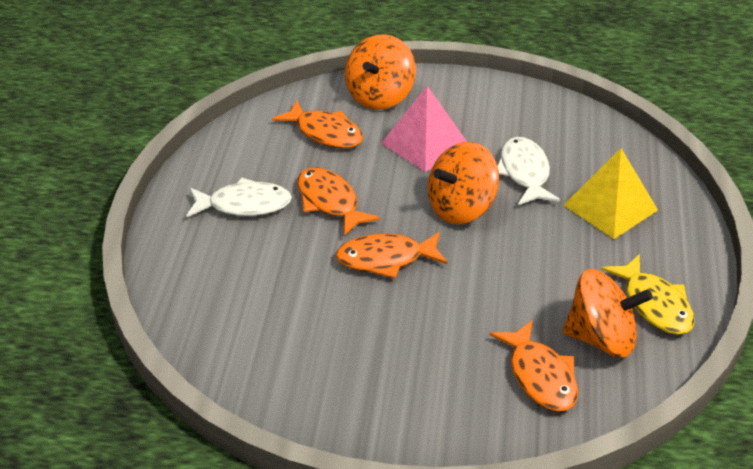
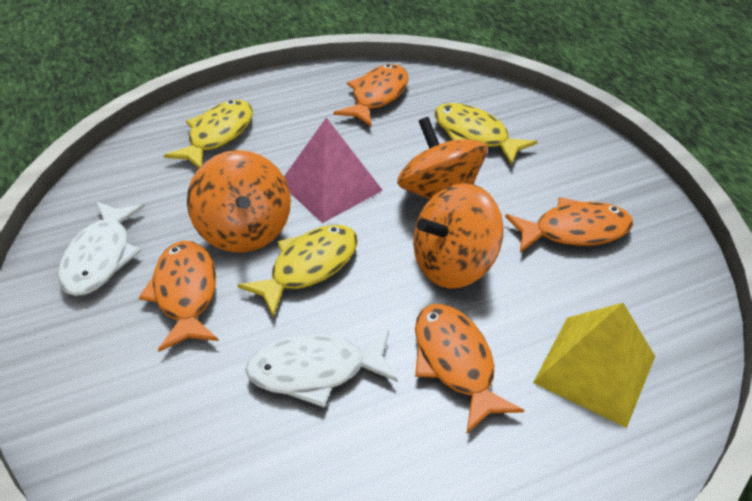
yellow fish: [601,254,695,335] = 1 -> [164,100,253,168] [237,225,358,318] [434,103,538,165] = 3

